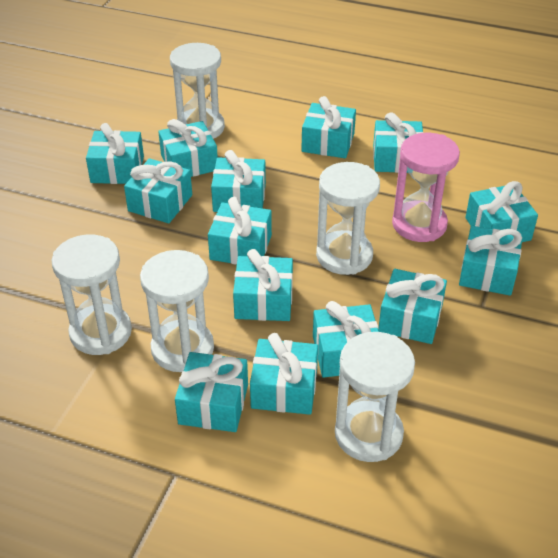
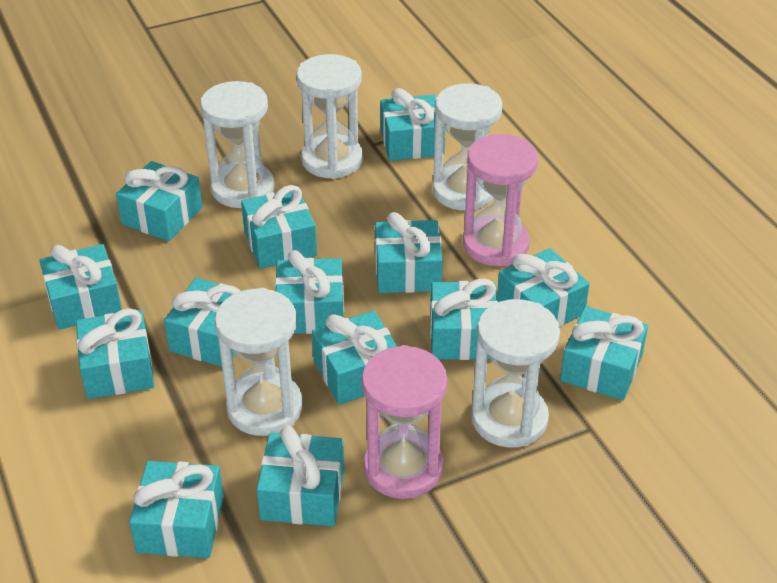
pink hourglass: [392,133,460,242] = 1 -> [362,345,448,499] [463,134,538,266] = 2

